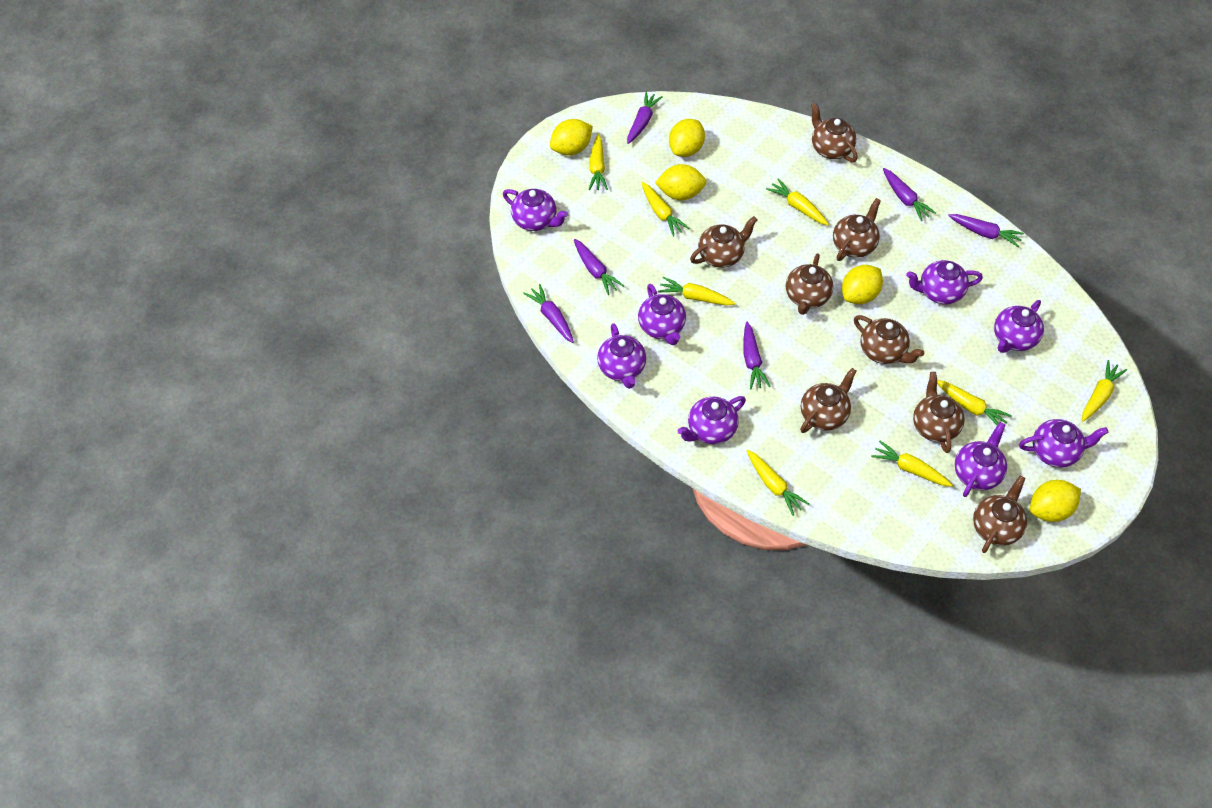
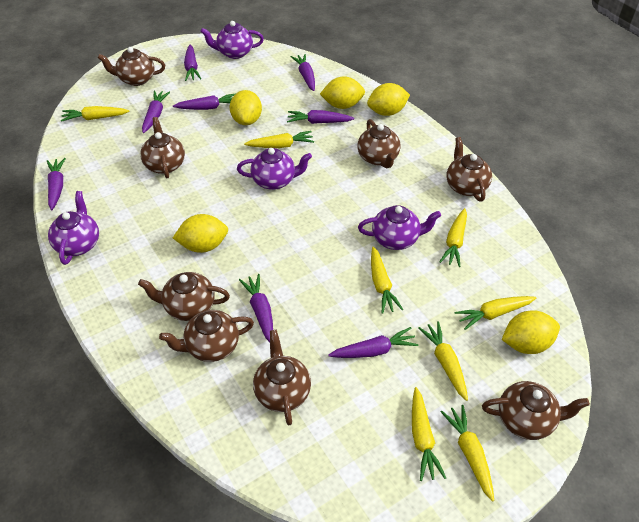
purple carrot: [523,284,574,343] [574,239,624,295] [627,92,663,144] [743,322,771,389] [883,168,936,221] [948,214,1024,247] = 6 -> [47,158,66,210] [142,91,170,133] [173,94,235,110] [184,45,201,81] [239,274,273,342] [287,110,354,124] [291,54,315,91] [329,327,419,358] = 8
purple teapot: [503,189,568,231] [597,323,646,389] [638,284,686,345] [678,396,746,444] [906,260,983,304] [955,422,1007,497] [994,300,1044,353] [1019,419,1109,467] = 8 -> [48,191,99,265] [200,21,264,59] [237,148,312,190] [358,205,441,250] = 4

